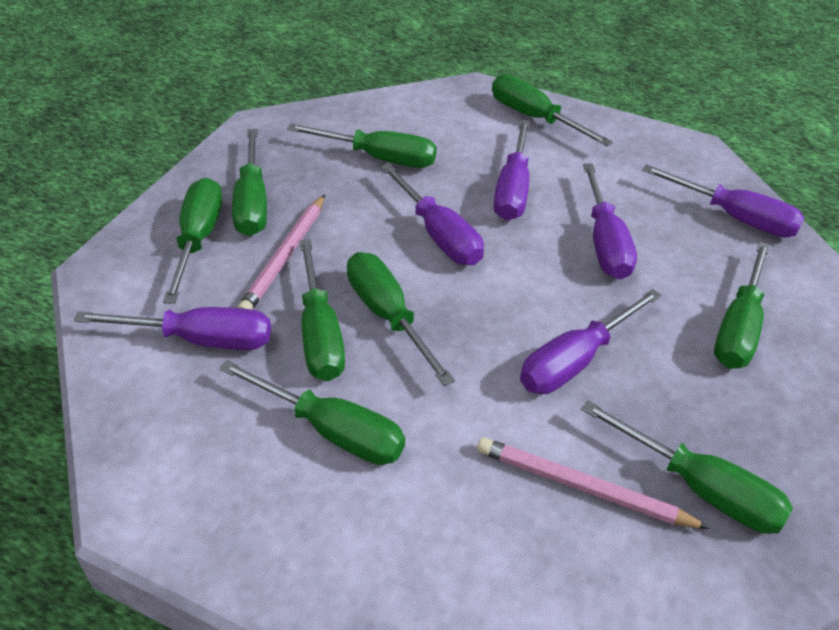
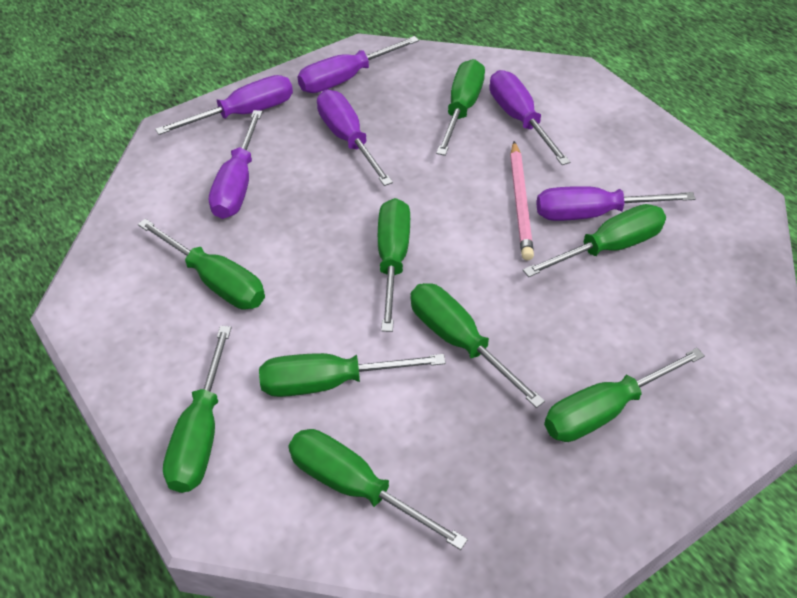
pink pencil: [238,195,325,310] [477,437,710,529] = 2 -> [510,141,534,260] = 1

